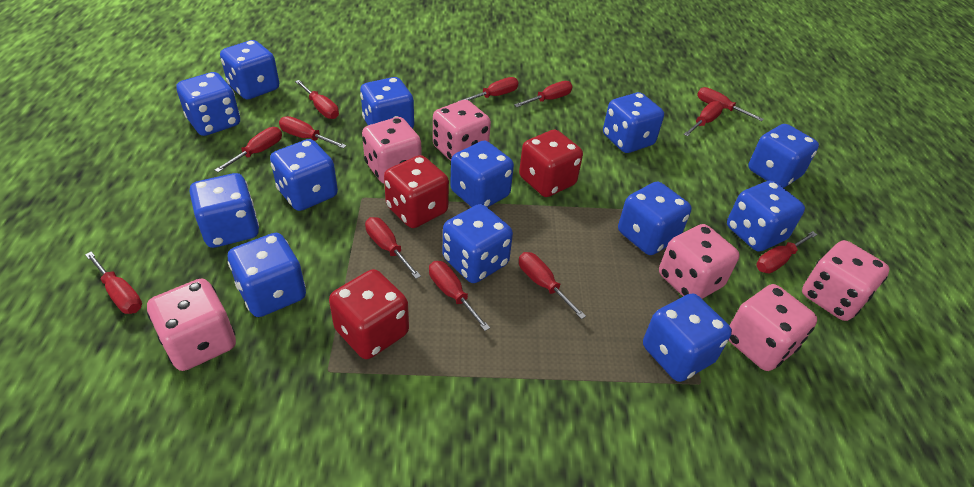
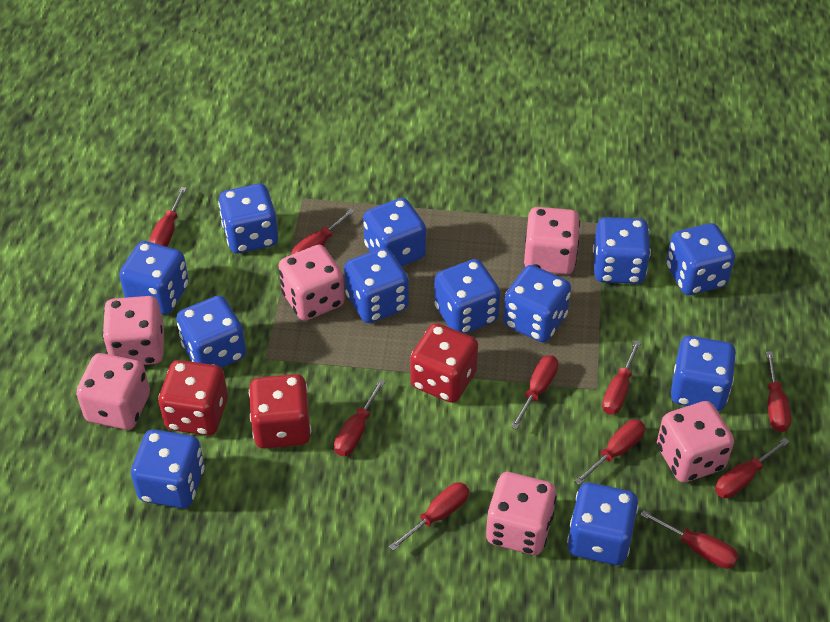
blue dice: [176,72,240,136] [190,173,259,248] [220,40,279,99] [228,233,306,317] [270,139,338,211] [360,77,414,129] [442,204,513,283] [450,141,514,207] [603,92,664,153] [618,182,692,255] [643,293,732,382] [727,180,805,252] [748,124,819,188] = 13 -> [119,241,189,315] [131,429,205,508] [177,296,246,368] [218,184,278,253] [344,248,409,323] [363,198,426,266] [434,259,500,334] [503,265,571,342] [567,482,639,565] [593,217,651,284] [666,223,735,295] [671,336,736,411] = 12
red screwdriver: [85,252,142,314] [214,127,282,172] [279,116,347,149] [295,80,339,119] [365,217,421,279] [429,261,490,331] [459,77,519,101] [514,81,573,107] [519,252,586,319] [683,101,724,137] [697,87,764,121] [756,231,817,273] = 12 -> [149,187,187,247] [291,208,355,255] [334,379,385,456] [389,482,469,551] [511,355,558,430] [575,420,645,485] [602,340,641,415] [640,510,739,568] [715,438,790,498] [766,351,791,432] = 10

